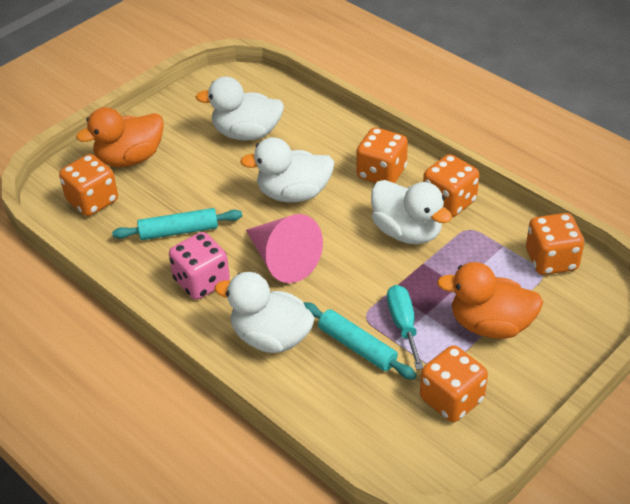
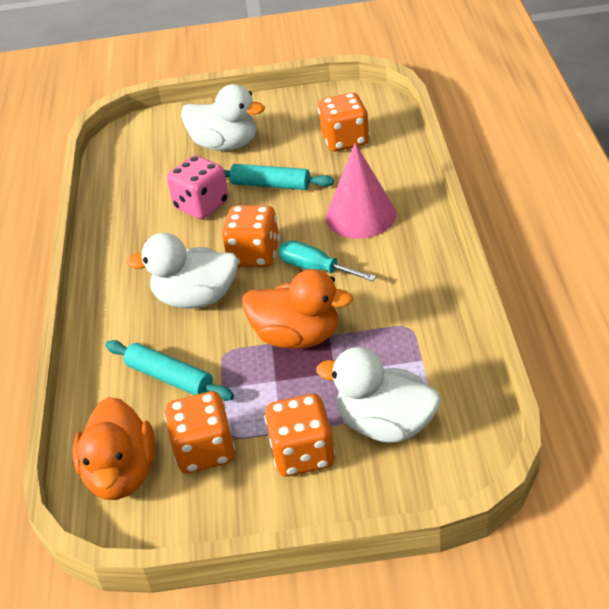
orange dice: [59,154,118,216] [356,127,408,183] [420,345,488,422] [423,154,479,217] [526,213,584,275] = 5 -> [164,391,236,473] [222,205,280,267] [264,394,335,476] [318,93,370,151] = 4
white duck: [195,77,284,141] [214,272,315,353] [240,137,334,202] [371,180,452,244] = 4 -> [127,233,238,309] [181,84,265,151] [316,347,440,443] = 3

